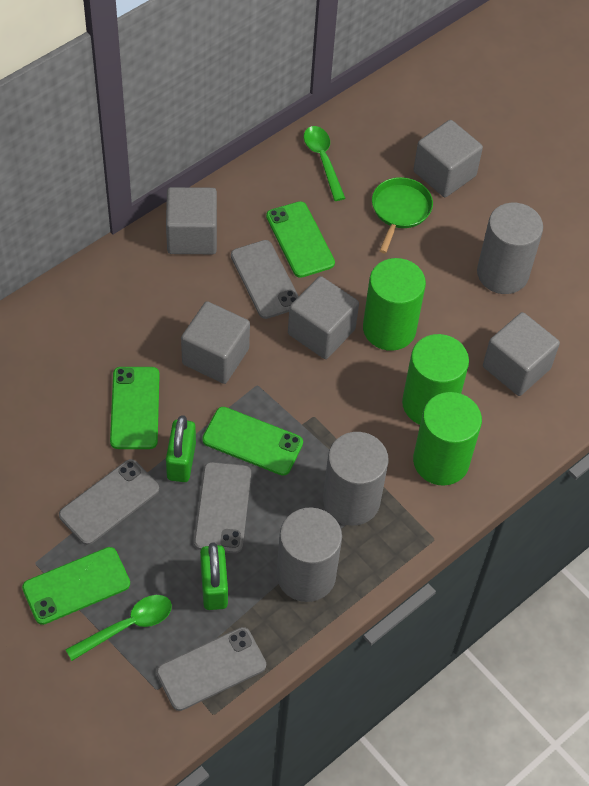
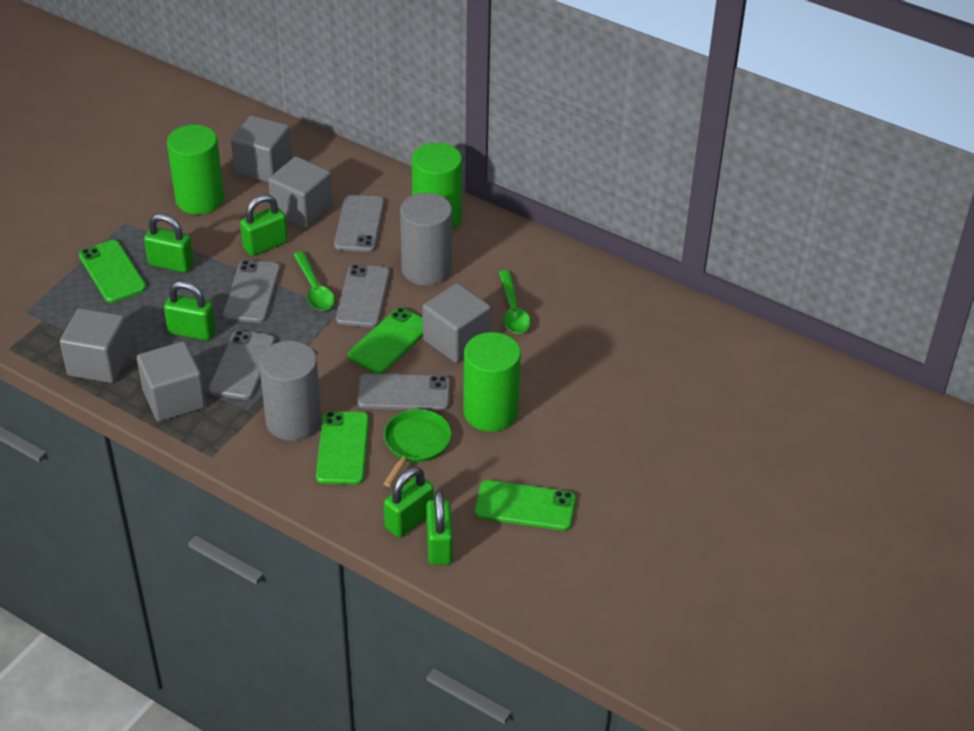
green padlock: [166,415,196,482] [200,542,228,610] = 2 -> [144,214,194,273] [164,281,216,341] [240,194,288,256] [384,467,434,538] [426,490,453,565] = 5
grey cylinder: [277,507,342,602] [323,432,389,526] [477,203,543,294] = 3 -> [259,341,321,441] [400,193,452,286] = 2
grey phone: [59,459,159,545] [156,627,266,711] [194,462,251,553] [231,240,299,319] = 4 -> [209,330,275,400] [223,260,281,323] [334,195,385,252] [336,264,390,328] [357,374,450,411] = 5

